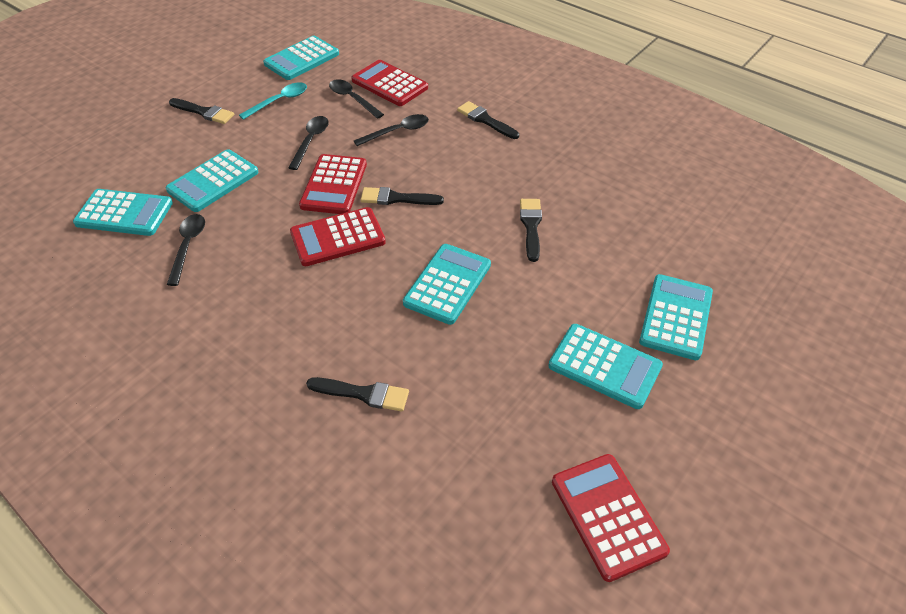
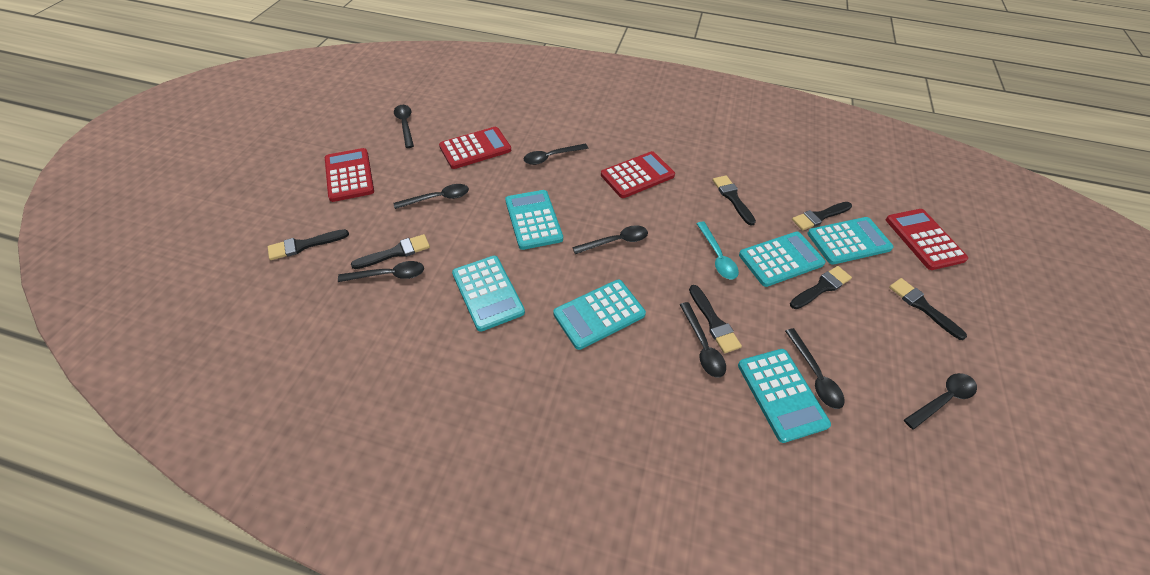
black brush: [169,98,234,124] [306,377,409,412] [361,187,444,205] [457,101,519,139] [520,199,542,262] = 5 -> [268,229,349,260] [351,234,430,269] [689,285,742,353] [712,175,756,226] [790,266,852,309] [792,202,852,230] [889,278,967,340] = 7
black spoon: [167,214,205,286] [288,116,329,170] [329,79,384,119] [354,114,429,146] = 4 -> [338,261,424,282] [394,105,414,148] [394,184,469,209] [524,144,588,165] [572,225,648,254] [680,302,726,378] [785,328,845,409] [904,373,977,430] = 8

